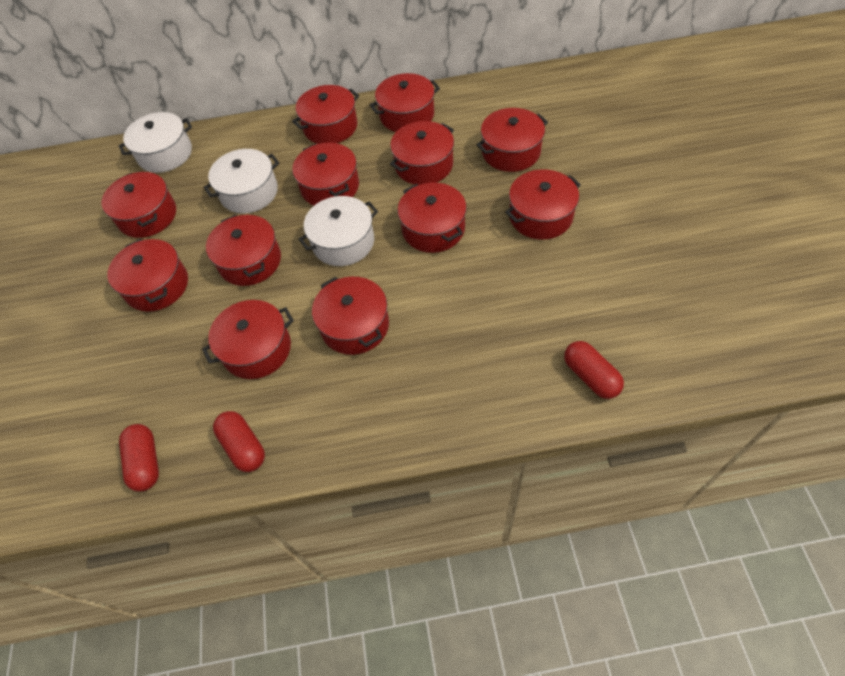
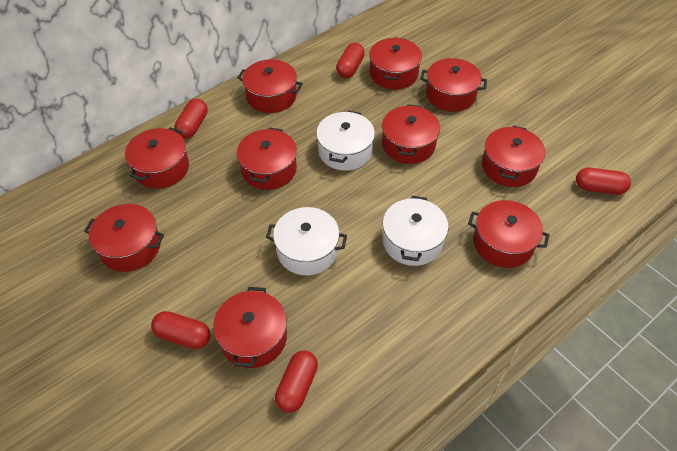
red capsule: [119,424,159,492] [213,411,265,472] [564,341,624,399] = 3 -> [151,311,210,349] [174,99,208,139] [275,350,318,413] [336,43,365,78] [576,168,631,195] = 5
red pot: [102,172,176,238] [107,239,188,312] [202,300,294,379] [206,214,281,286] [292,85,359,144] [292,143,359,206] [312,277,389,355] [370,73,440,132] [390,121,454,185] [398,183,467,253] [477,108,548,172] [505,169,581,240] = 12 -> [84,204,164,272] [125,127,189,189] [213,287,287,368] [237,59,303,113] [237,128,297,190] [369,37,422,90] [382,104,440,164] [420,58,487,112] [468,200,550,268] [482,125,545,187] = 10

